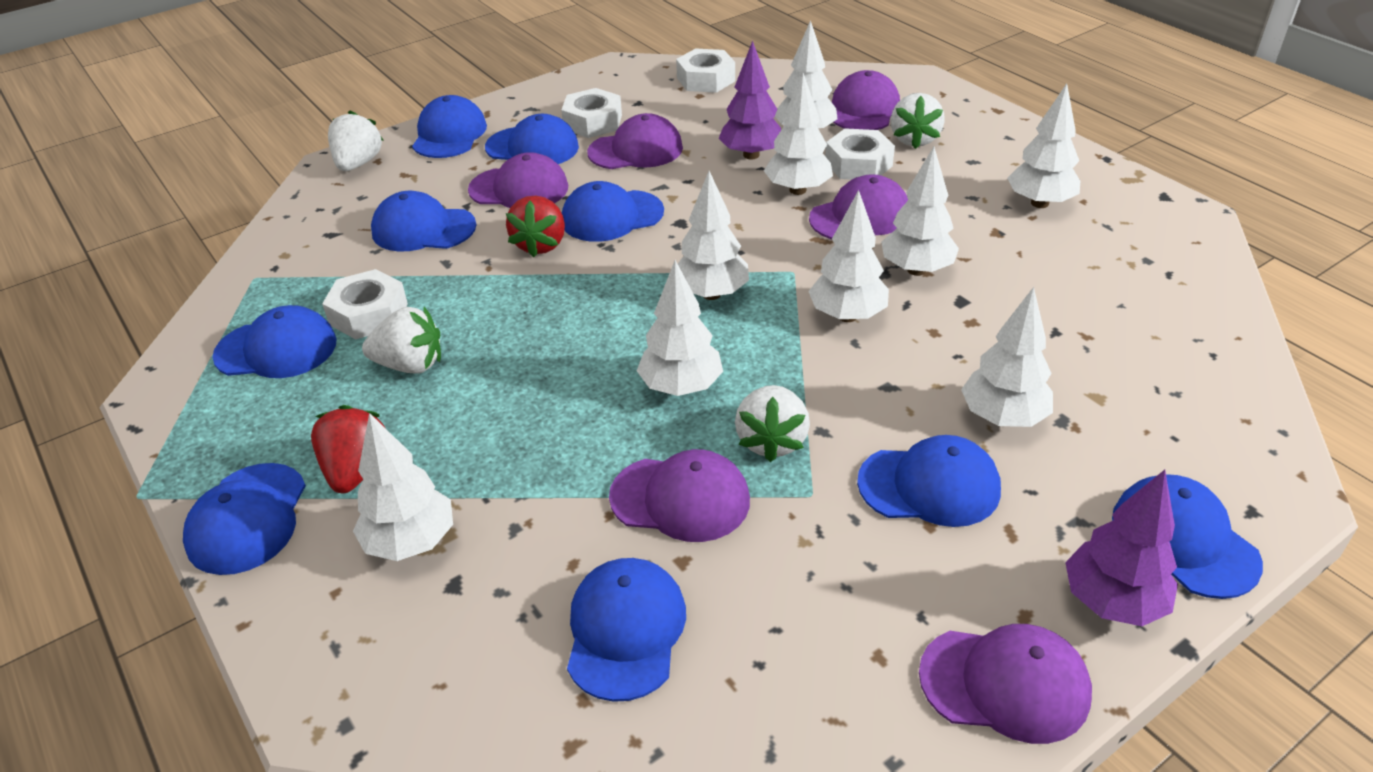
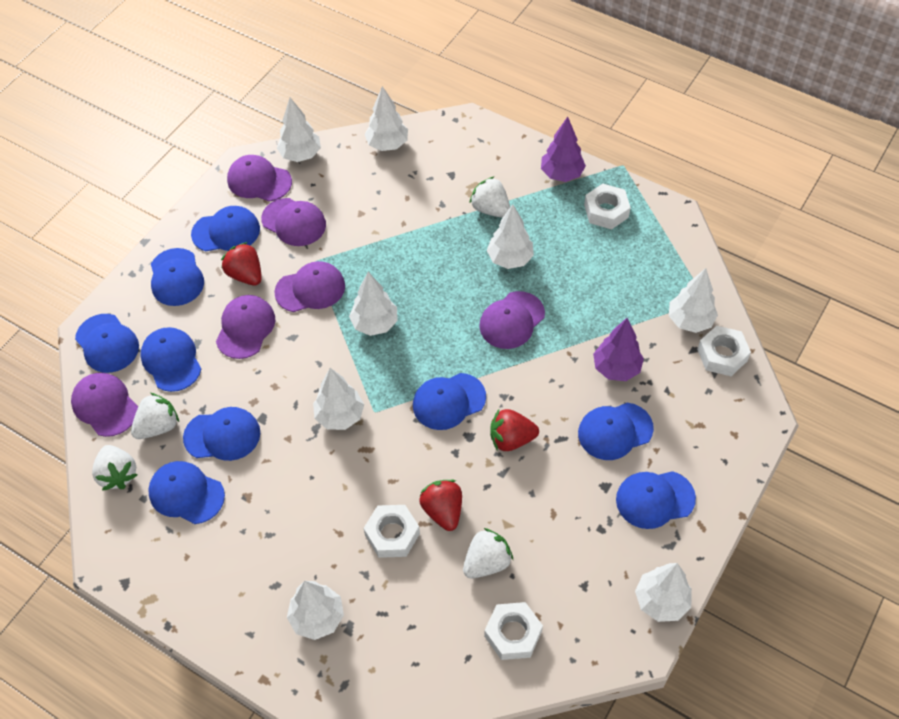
red strawberry: [311,405,385,493] [506,195,565,257] = 2 -> [221,242,262,286] [420,480,462,531] [490,409,539,451] = 3
white tree: [353,413,453,561] [637,260,723,396] [678,171,749,300] [764,73,833,195] [775,20,838,128] [808,190,889,322] [881,147,959,276] [961,287,1053,427] [1007,83,1080,208] = 9 -> [277,98,321,162] [287,581,344,640] [313,368,364,430] [349,272,398,336] [365,86,408,151] [487,204,534,269] [635,563,692,622] [669,268,718,333] = 8

